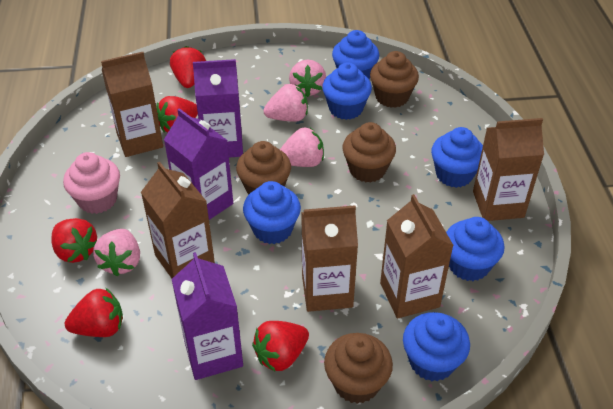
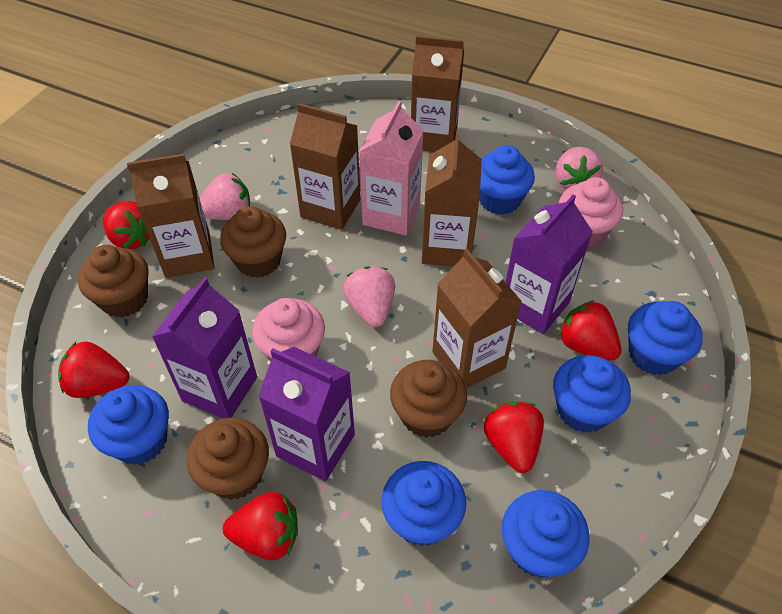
pink carton: none = 0 -> [359,100,424,236] = 1
pink cupcake: [63,152,120,214] = 1 -> [252,298,325,362] [559,177,623,248] = 2
pink strawberry: [93,229,140,276] [263,84,308,122] [280,128,324,167] [289,60,326,97] = 4 -> [200,173,250,220] [343,266,395,327] [556,147,603,189] = 3

